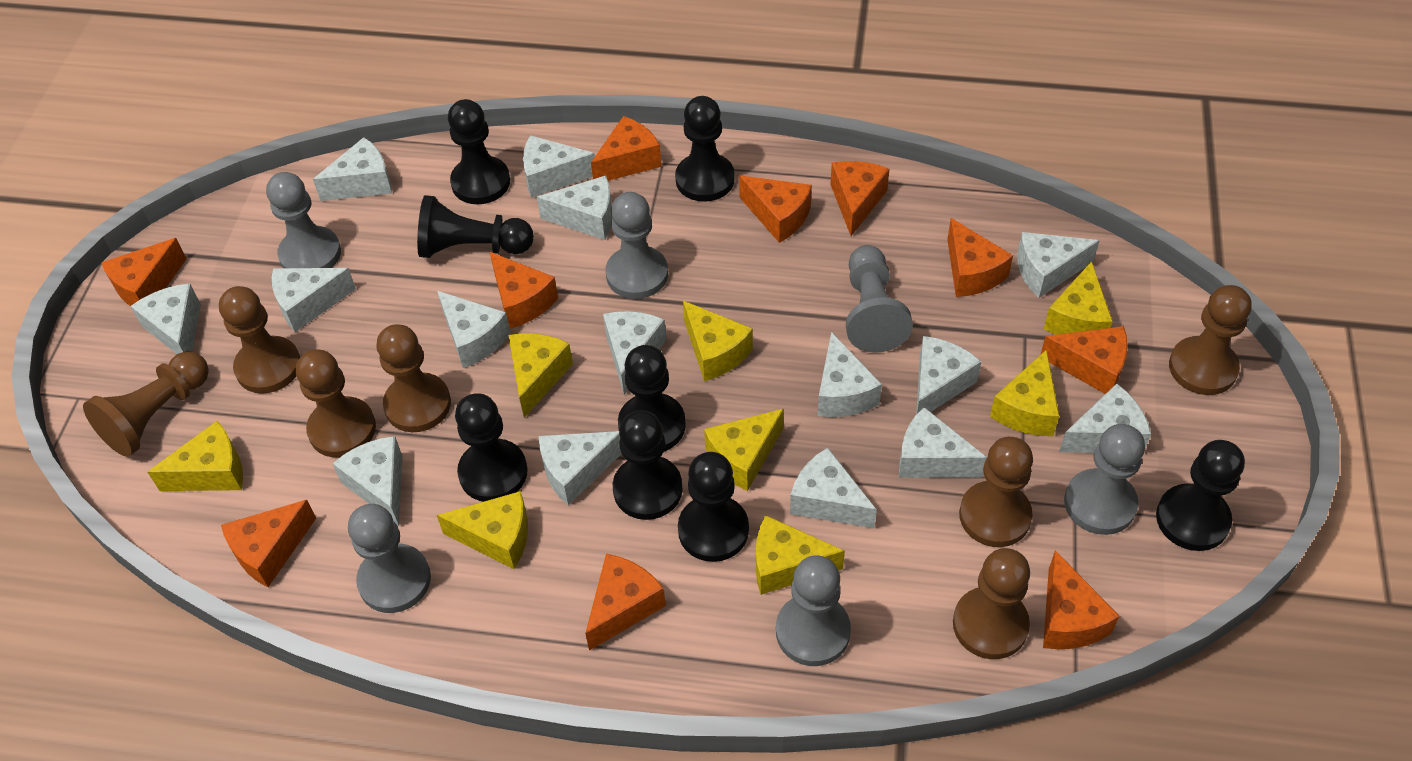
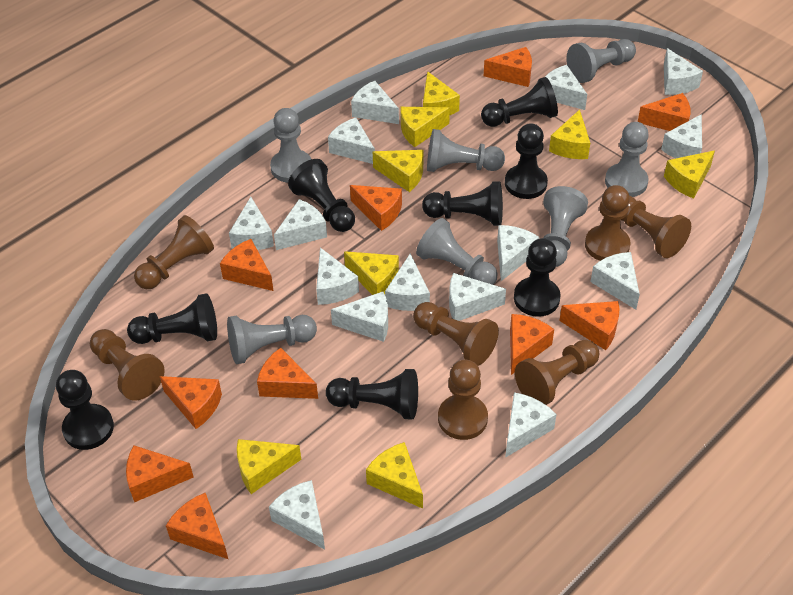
grey pawn: [266,172,341,268] [348,504,431,613] [606,192,668,299] [776,556,851,666] [846,245,913,353] [1064,424,1145,535] = 6 -> [227,315,317,364] [270,108,311,183] [416,218,498,285] [427,129,505,172] [543,186,588,267] [566,39,636,83] [605,122,649,197] = 7

